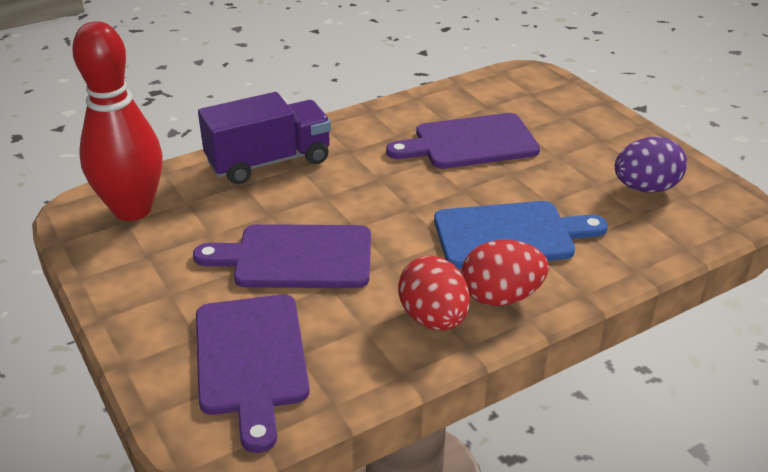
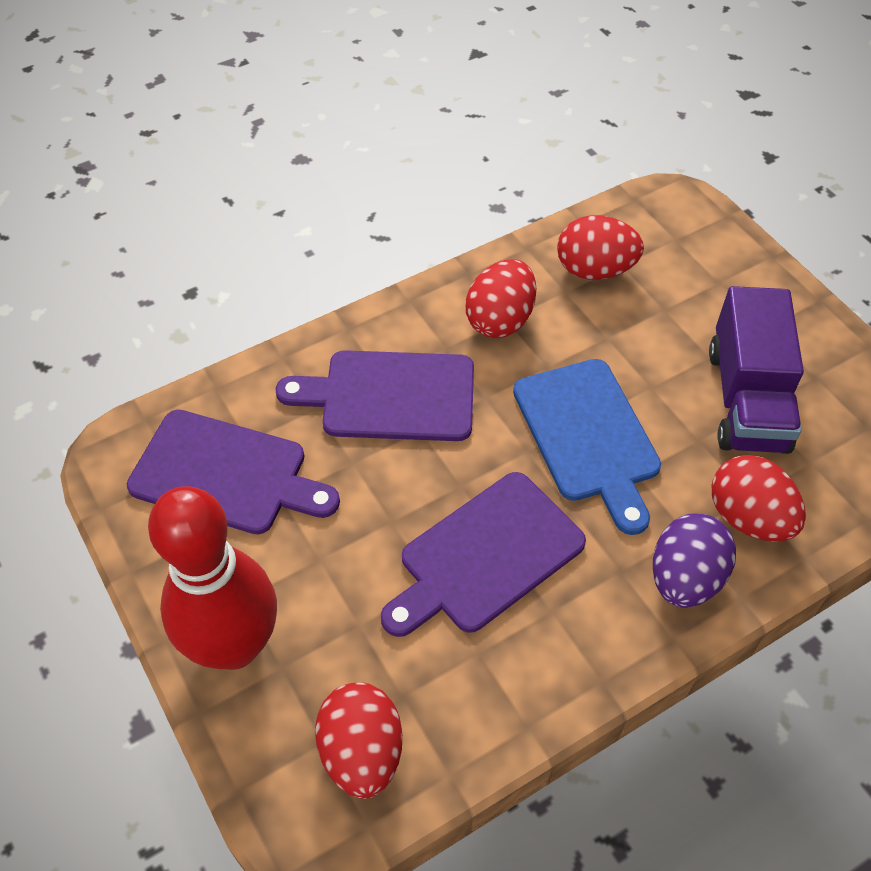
red egg: [398,256,470,331] [461,240,549,306] = 2 -> [315,682,402,799] [466,259,536,338] [557,215,644,280] [712,455,806,542] = 4

